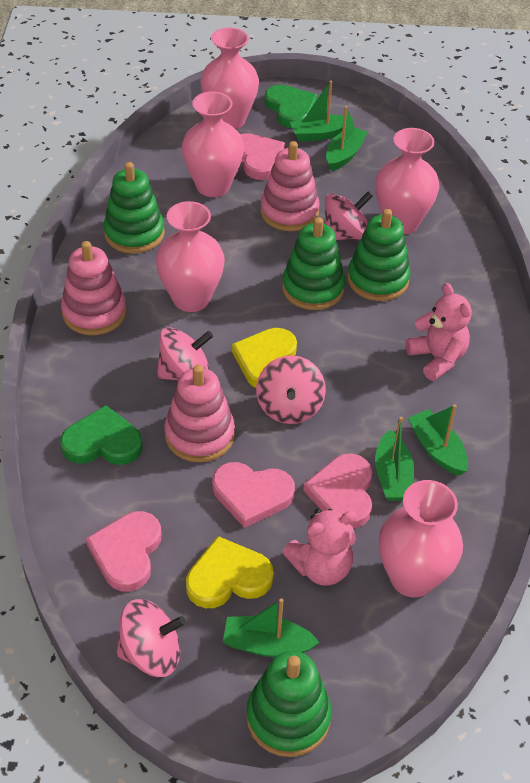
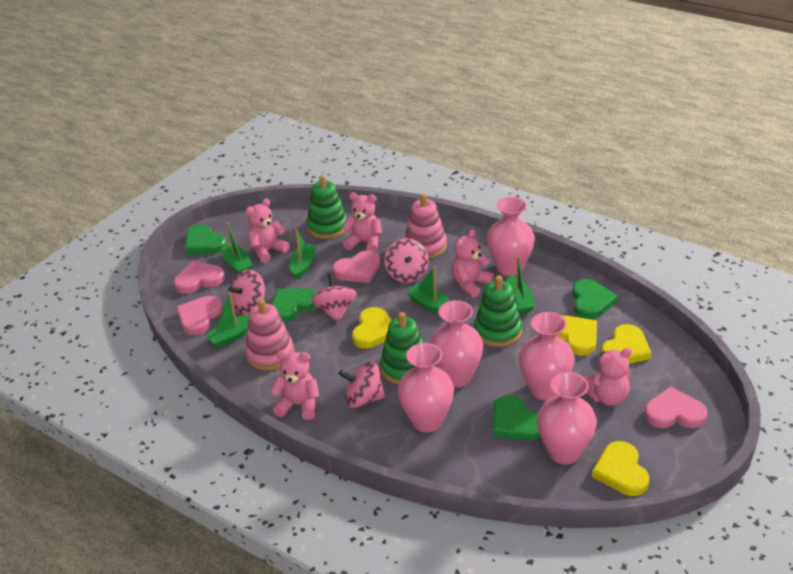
green heart: [60,405,143,465] [264,85,317,128] = 2 -> [185,224,226,254] [271,288,316,323] [493,395,541,441] [572,279,618,319] = 4
green stacking toy: [103,162,165,254] [246,651,332,757] [282,217,345,310] [347,209,411,301] = 4 -> [307,175,347,239] [380,312,424,385] [474,275,522,347] = 3
pink stacking toy: [61,241,127,335] [164,365,235,462] [261,141,320,231] = 3 -> [245,299,294,371] [404,193,447,259] = 2
pink teddy bear: [282,509,357,586] [405,283,472,381] = 2 -> [245,199,290,263] [270,350,319,420] [342,192,382,252] [452,229,494,298] [584,348,632,406] = 5
yellow heart: [186,536,274,608] [232,328,297,388] = 2 -> [352,307,392,349] [556,315,597,355] [592,441,649,496] [601,324,651,364] = 4

